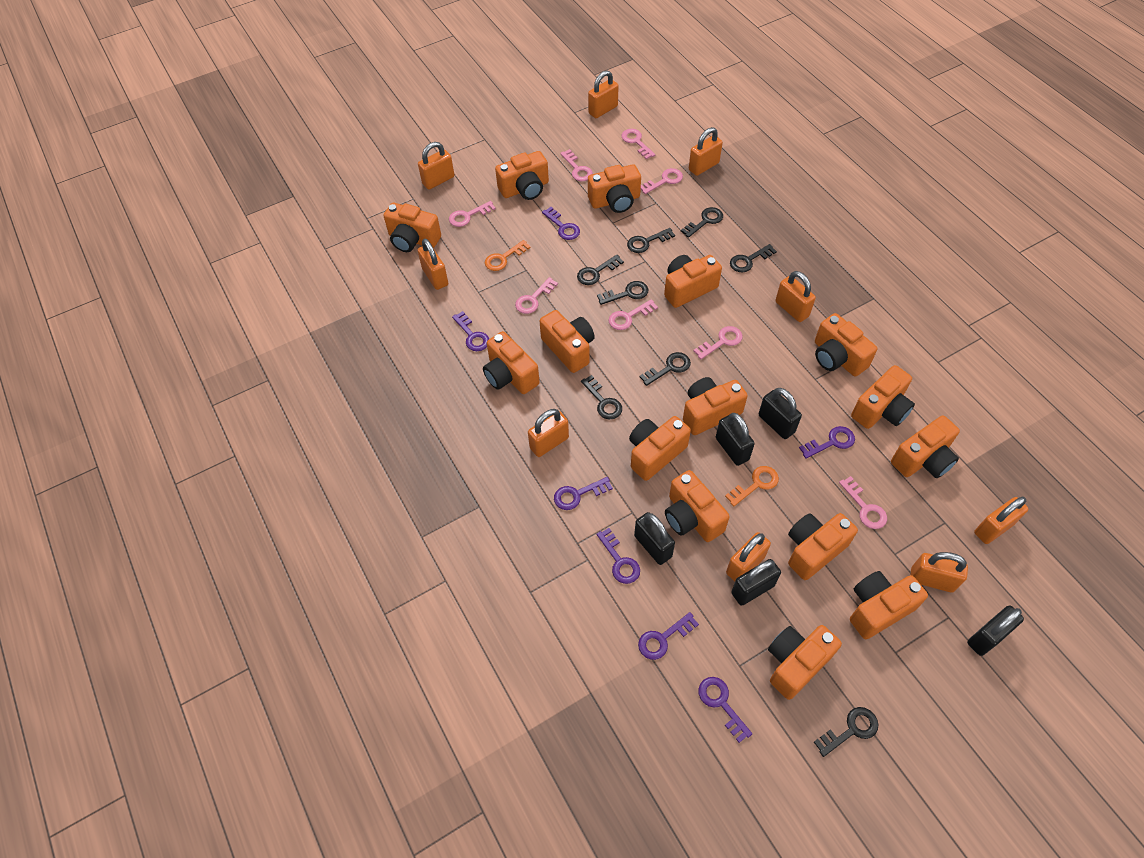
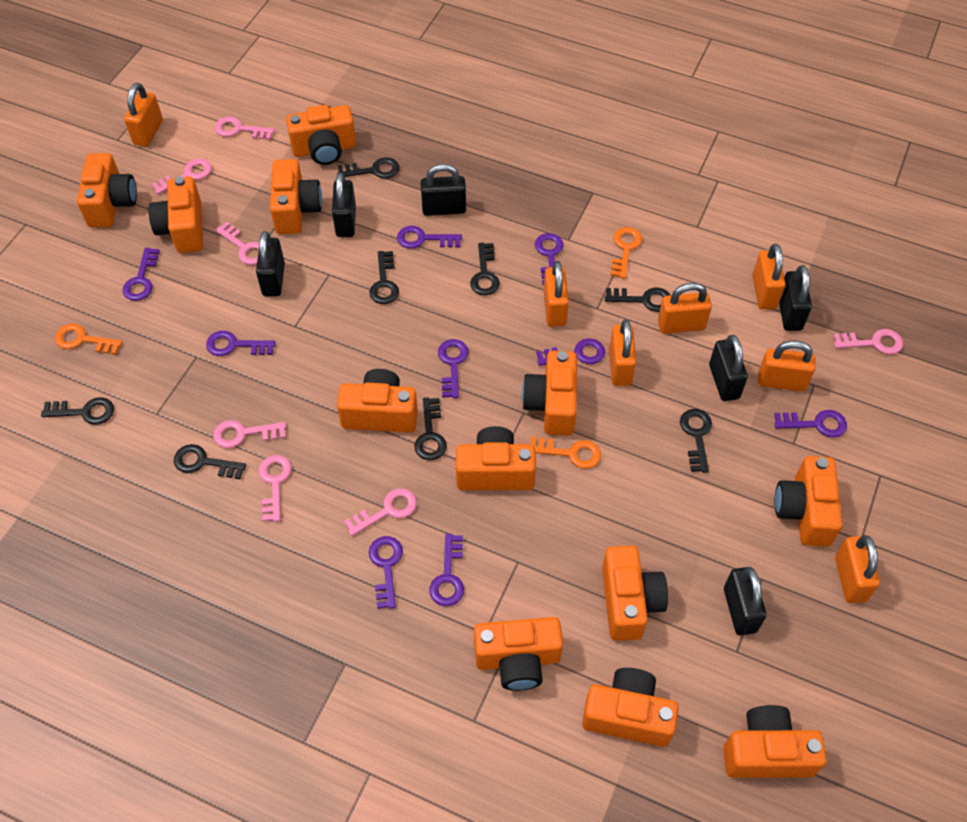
black padlock: [634,512,675,565] [716,413,755,466] [731,559,781,606] [759,388,802,439] [967,605,1024,656] = 5 -> [256,231,285,296] [332,172,356,237] [420,164,466,216] [709,335,748,401] [724,567,767,636] [779,265,812,331] = 6
orange camera: [383,203,441,252] [483,331,540,394] [495,151,549,200] [540,310,595,373] [588,164,641,213] [629,416,691,481] [664,255,722,308] [665,470,730,542] [683,377,748,435] [768,625,842,700] [788,513,858,580] [815,313,877,377] [850,571,928,639] [851,365,915,429] [891,415,960,478] = 15 -> [77,153,137,228] [148,176,203,253] [270,159,322,234] [286,105,356,165] [337,369,418,433] [456,426,536,490] [474,617,563,691] [522,351,577,436] [582,668,678,747] [602,546,668,641] [723,705,827,778] [775,456,842,547] = 12
orange key: [485,240,531,271] [725,466,779,506] = 2 -> [55,324,122,355] [530,437,601,469] [611,227,642,279] = 3
orange padlock: [418,142,454,190] [418,239,448,290] [528,409,569,457] [588,70,619,118] [689,127,723,176] [726,532,771,581] [775,271,816,322] [910,552,968,593] [974,497,1028,544] = 9 -> [124,83,163,147] [543,261,569,327] [609,320,636,386] [658,283,712,334] [752,244,786,309] [758,340,816,392] [835,535,880,603] = 7
pink key: [449,201,496,227] [515,277,558,314] [560,149,593,181] [609,299,658,330] [621,129,655,159] [641,168,683,194] [693,326,743,359] [839,476,887,529] = 8 -> [151,159,212,194] [213,420,286,448] [215,117,275,140] [215,222,259,265] [259,455,291,522] [344,488,417,536] [833,329,903,354] = 7
purple key: [452,311,489,351] [542,207,580,240] [554,477,613,510] [597,528,640,584] [638,612,699,660] [698,677,752,743] [799,426,855,459] = 7 -> [122,248,160,301] [206,331,276,356] [369,536,403,609] [397,226,462,248] [429,534,464,606] [438,339,469,398] [535,233,564,285] [536,338,605,366] [774,410,847,437] = 9

